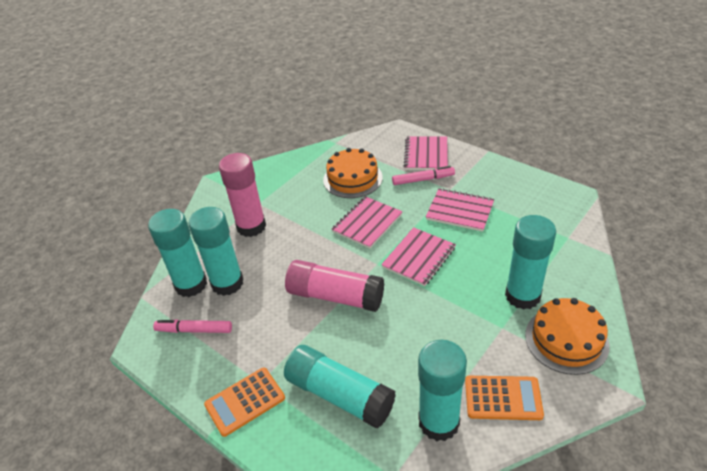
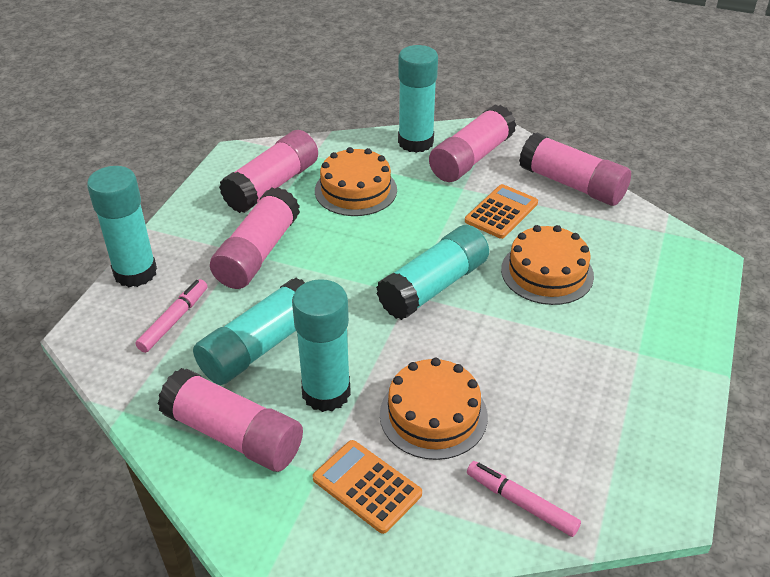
orange cake: [323,148,383,198] [525,298,610,375] = 2 -> [315,147,397,216] [380,358,488,460] [501,225,594,305] = 3
pink glue stick: [219,153,266,237] [285,260,385,312] = 2 -> [157,368,303,472] [210,187,300,289] [219,130,318,213] [429,105,516,182] [519,133,631,206] = 5
pink notebook: [332,196,403,249] [381,227,456,286] [404,137,448,170] [426,188,494,232] = 4 -> none = 0

